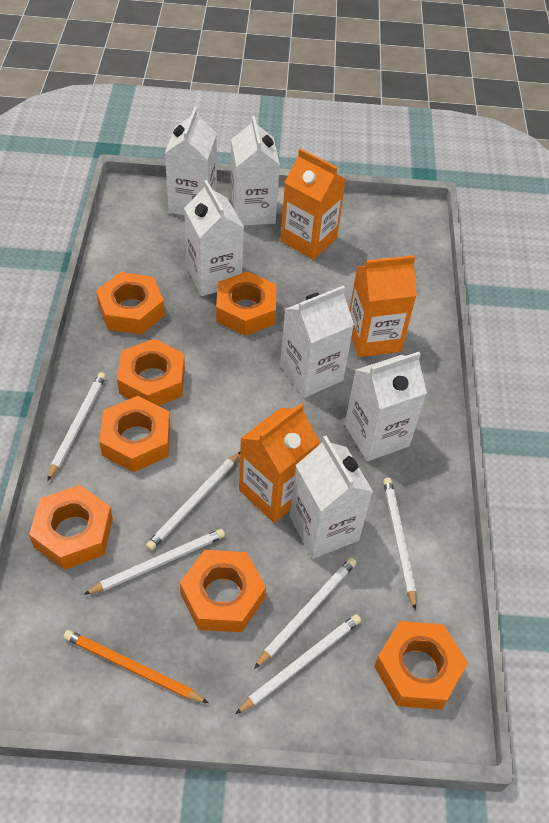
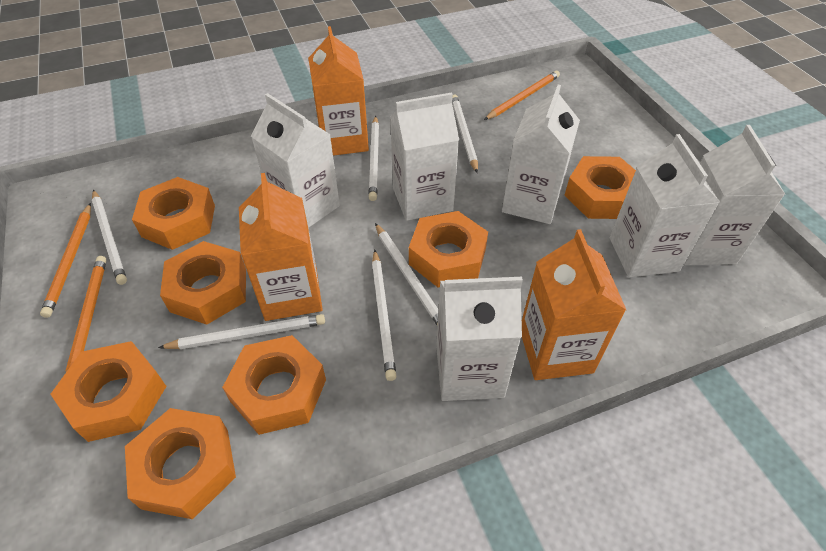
orange pencil: [63,630,208,703] = 1 -> [40,203,91,318] [66,256,107,372] [484,71,560,120] = 3

